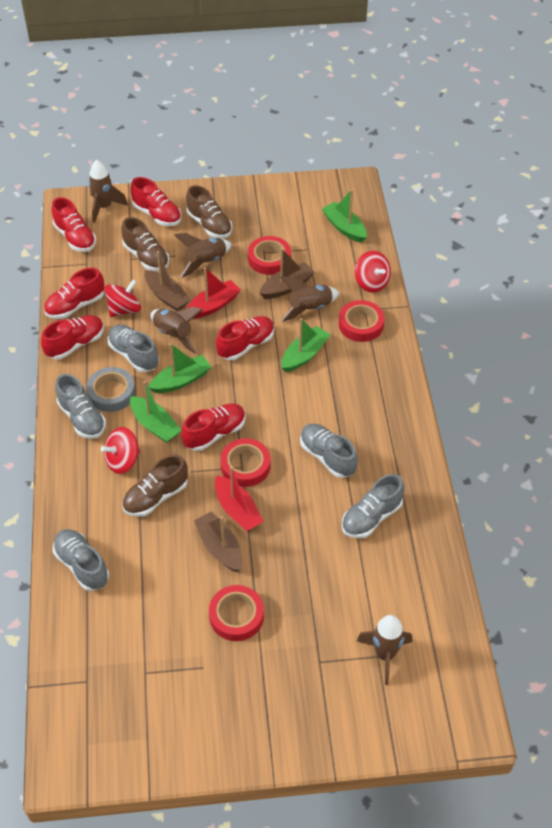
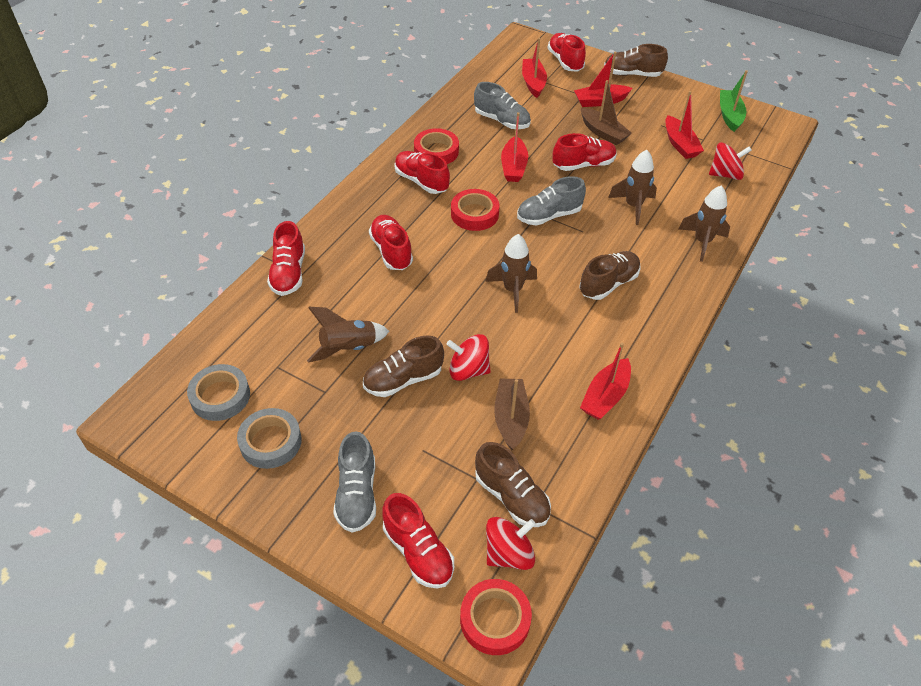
brown boat: [145,251,191,311] [194,511,242,572] [259,248,315,299] = 3 -> [494,379,530,450] [581,80,632,145] = 2
brown rocket: [88,160,128,223] [150,306,203,354] [174,233,232,278] [280,277,339,322] [357,615,413,685] = 5 -> [307,307,389,362] [485,234,537,313] [608,150,657,225] [678,185,730,262] = 4
brown shoe: [121,217,169,271] [122,455,188,517] [186,185,232,238] = 3 -> [363,336,444,397] [475,442,551,527] [579,251,641,300] [604,44,668,77] = 4
green boat: [130,381,181,443] [148,343,211,393] [281,318,331,372] [322,189,367,243] = 4 -> [720,70,748,132] = 1
grey shoe: [53,529,109,591] [55,374,106,439] [108,324,159,372] [300,424,358,478] [342,474,405,538] = 5 -> [333,431,376,533] [474,82,531,129] [517,176,586,225] = 3
grey tape: [86,367,135,412] = 1 -> [187,364,250,421] [237,408,302,469] = 2
red boat: [186,267,241,319] [215,466,264,532] = 2 -> [501,112,528,182] [522,38,547,98] [574,52,632,107] [580,343,631,420] [665,91,704,159] = 5
red tape: [209,585,264,641] [220,438,271,487] [248,236,291,275] [339,300,385,342] = 4 -> [414,128,459,164] [451,189,500,231] [460,579,532,655] = 3

